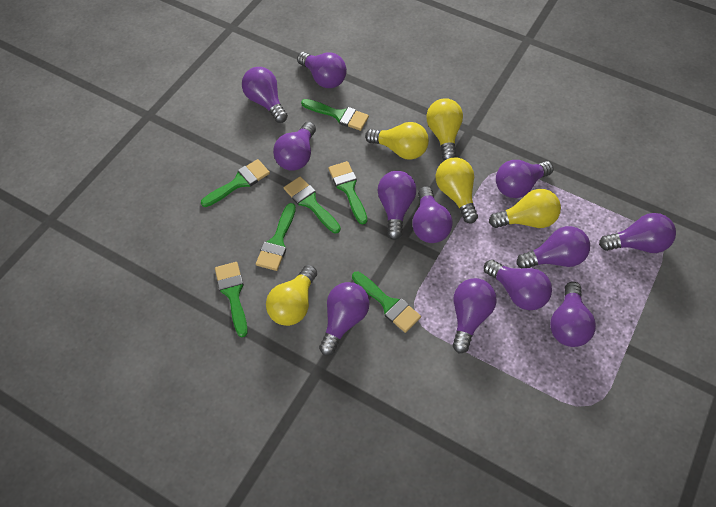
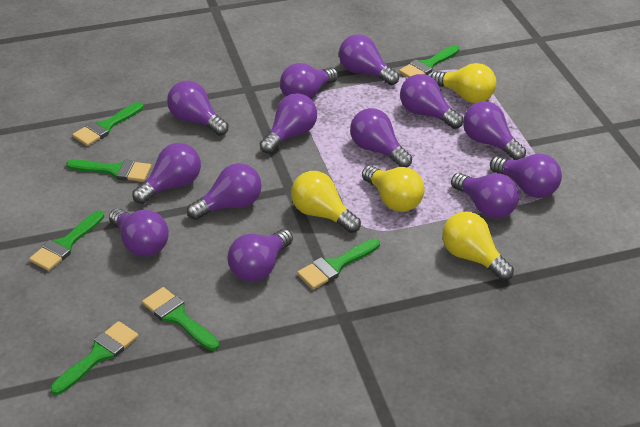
purple light bulb: [242,67,288,123] [273,122,316,170] [297,52,347,88] [319,282,370,356] [378,171,416,240] [412,186,453,243] [452,278,497,353] [484,259,552,310] [496,160,554,198] [516,226,590,268] [550,282,596,347] [599,213,676,253] = 12 -> [109,208,169,257] [132,143,201,204] [167,81,228,136] [187,163,262,220] [228,229,293,282] [260,93,317,154] [280,63,338,99] [339,34,399,85] [350,108,412,167] [400,74,463,129] [451,173,519,219] [463,101,526,160] [490,154,562,198] = 13
yellow light bulb: [266,265,317,326] [365,122,429,160] [426,98,463,161] [436,157,478,223] [489,189,561,228] = 5 -> [291,171,361,233] [362,165,425,212] [430,63,496,103] [442,211,514,281] = 4

